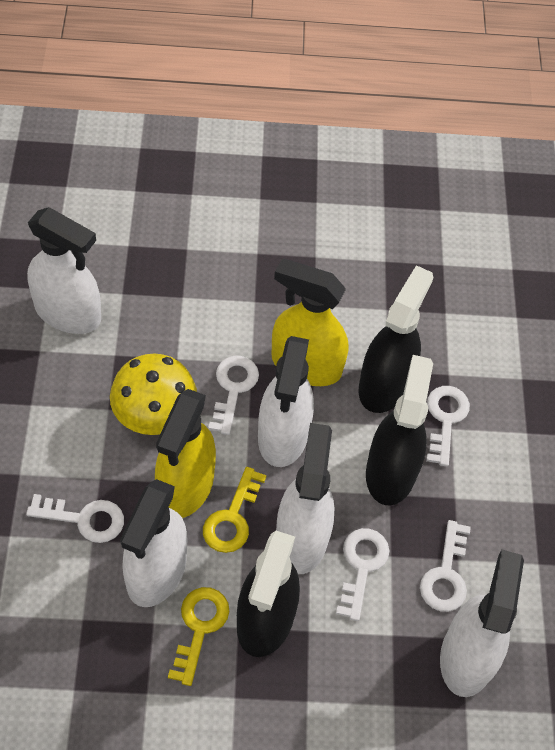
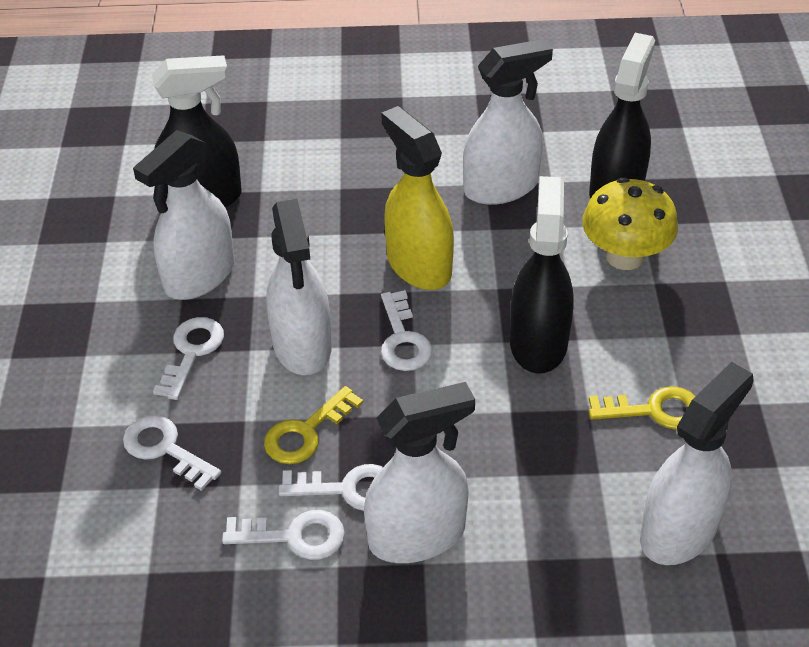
yellow spray bottle: [155,389,216,518] [272,259,348,386] = 2 -> [381,106,454,290] = 1

